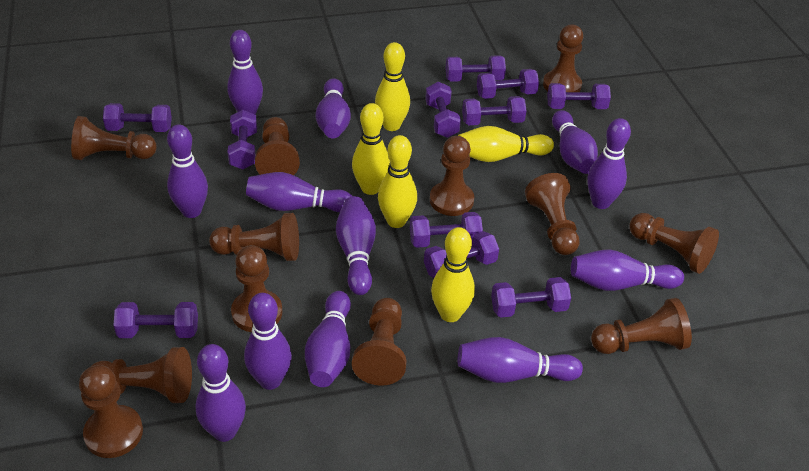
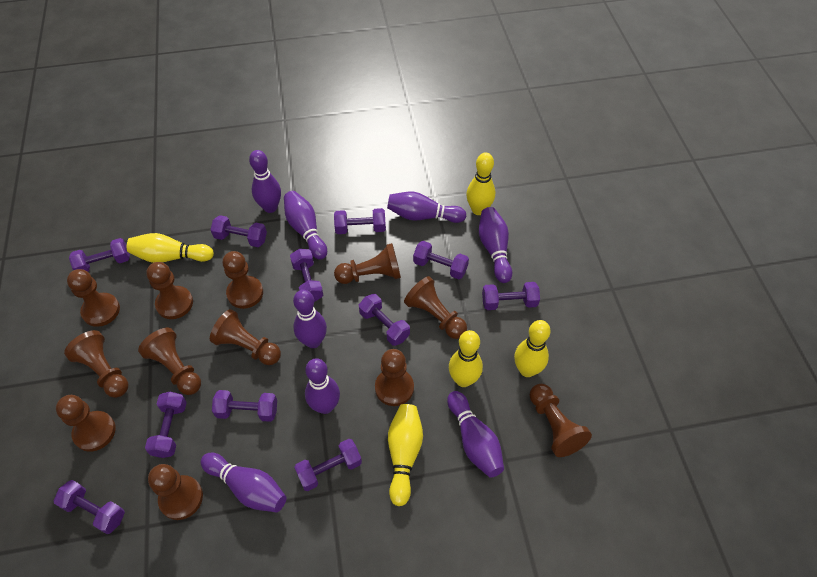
purple bowling pin: [167,124,208,218] [195,344,246,442] [227,30,263,115] [244,293,292,390] [246,172,352,212] [305,291,351,387] [315,78,351,138] [336,196,376,295] [458,337,583,383] [552,110,598,174] [571,249,684,291] [587,118,631,209] = 12 -> [201,453,287,512] [249,150,281,213] [284,191,327,260] [293,290,327,348] [305,358,340,414] [387,192,466,223] [447,391,504,478] [479,207,512,283] = 8

